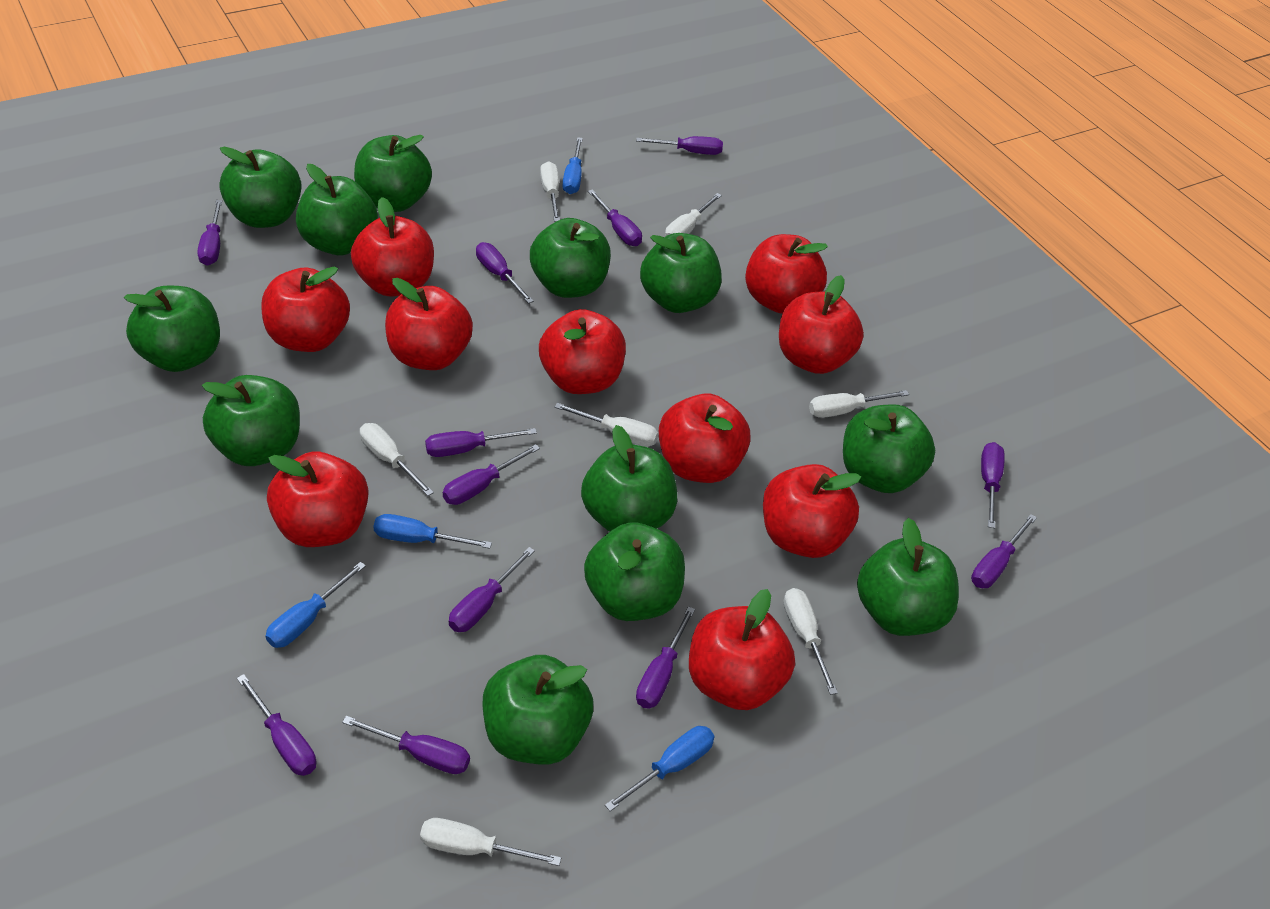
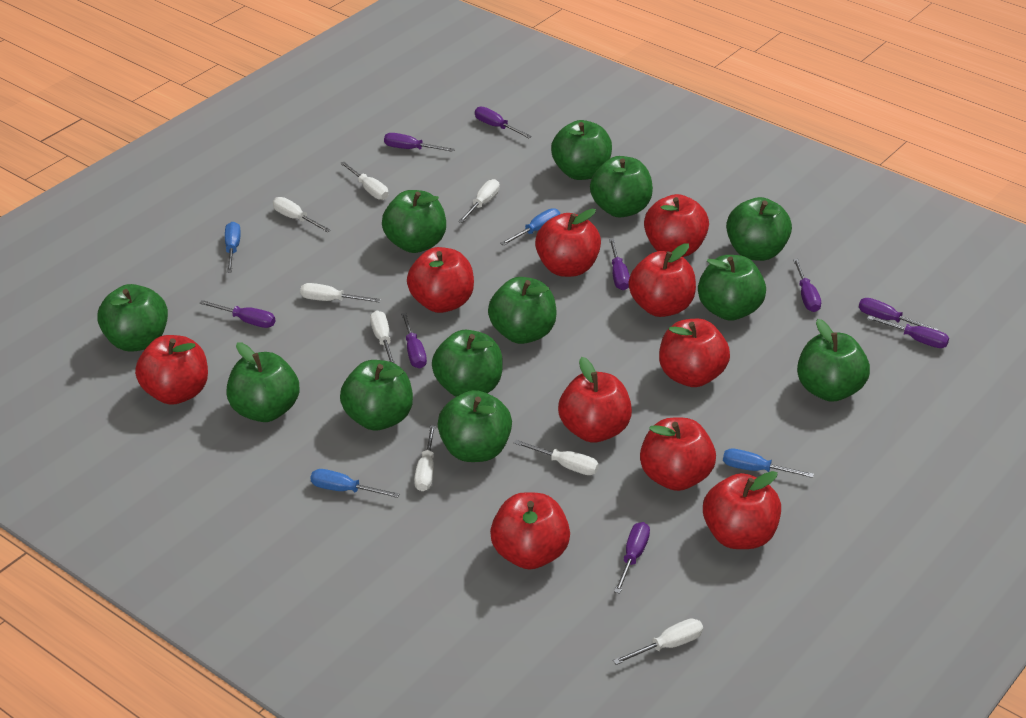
purple screwdriver: [197,200,222,266] [237,674,316,776] [342,716,470,774] [425,428,537,457] [443,444,540,505] [449,547,535,632] [476,242,534,304] [588,189,642,246] [636,136,723,155] [636,606,695,708] [971,514,1037,588] [981,442,1005,528] = 12 -> [199,300,275,328] [384,133,455,152] [401,312,427,369] [475,107,532,138] [609,238,630,290] [614,522,650,594] [793,259,821,312] [859,298,939,331] [867,315,949,348] = 9
white screwdriver: [360,423,434,496] [420,818,561,866] [540,161,560,222] [555,403,658,447] [665,193,722,237] [784,588,838,695] [809,390,909,418] = 7 -> [273,197,331,232] [300,283,381,302] [340,162,388,200] [370,311,395,364] [414,425,436,491] [458,179,500,223] [514,440,599,475] [613,618,703,665] = 8

